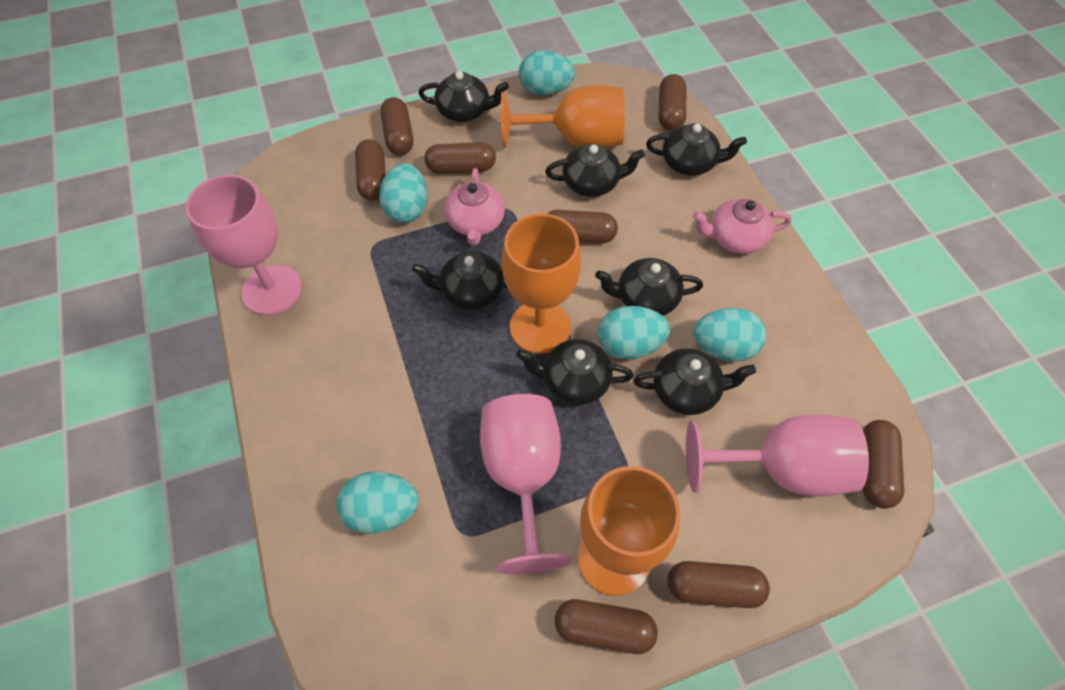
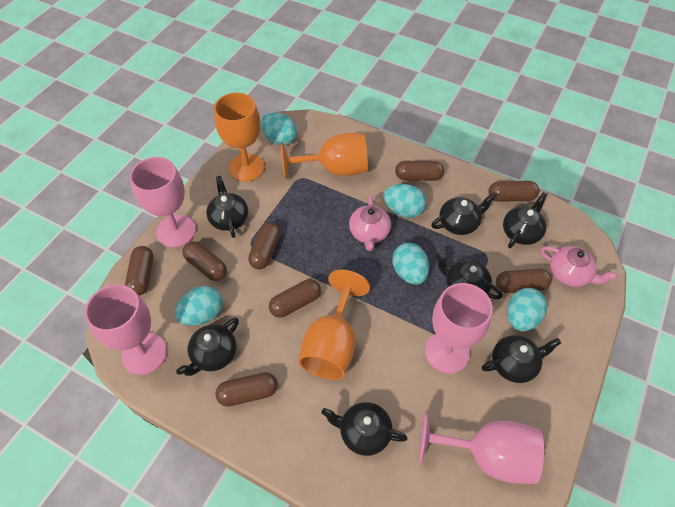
pink goblet: [186,175,302,315] [480,394,572,574] [686,414,869,496] = 3 -> [85,284,167,375] [130,157,196,247] [418,411,544,484] [425,283,493,374] = 4

